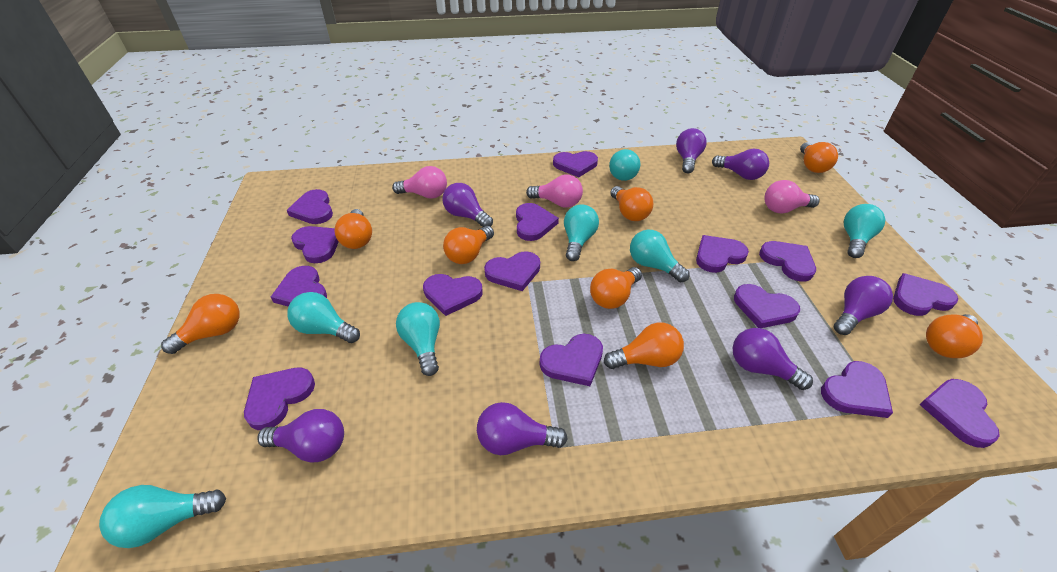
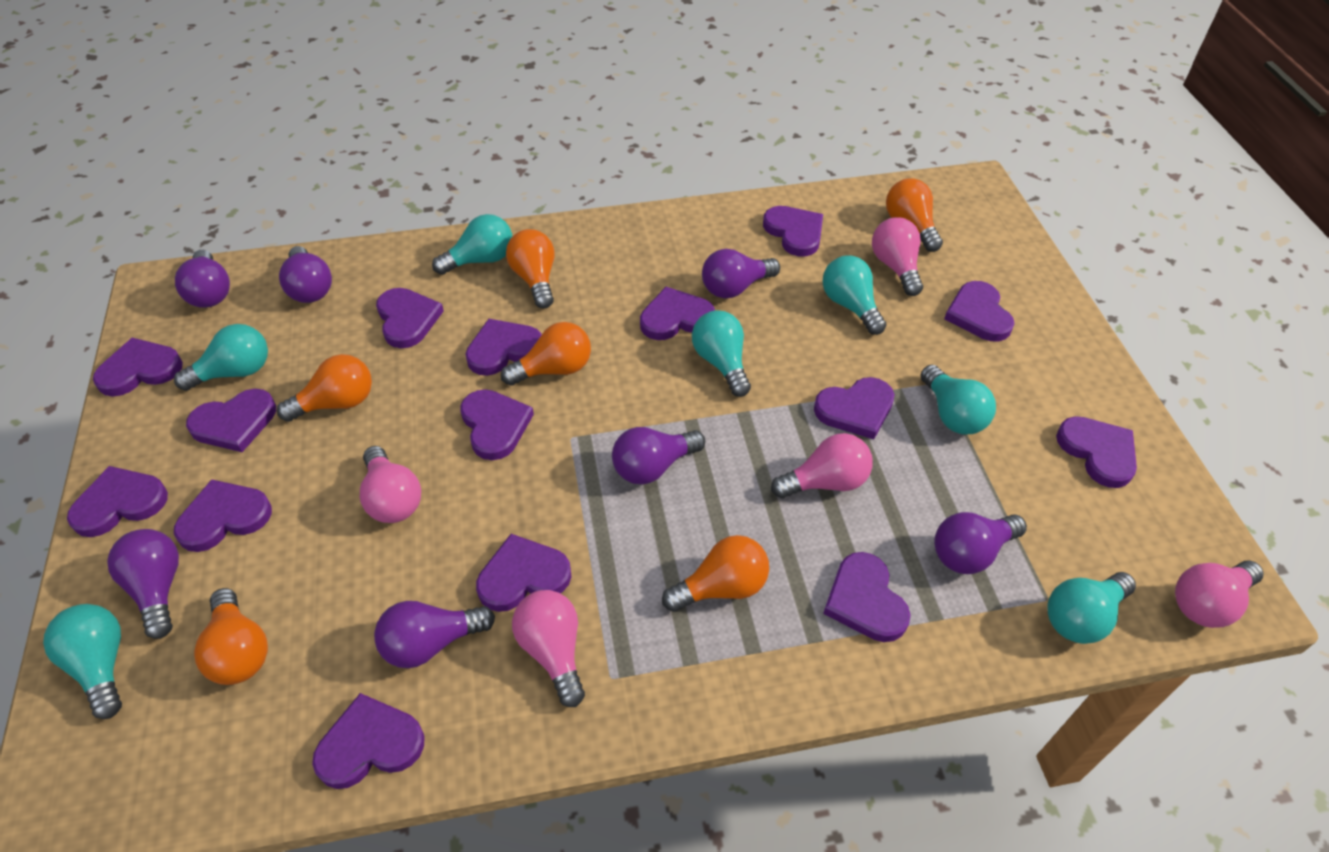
orange light bulb: [161,294,240,354] [334,209,372,249] [443,226,494,264] [590,267,642,309] [604,322,684,369] [610,186,653,221] [800,142,838,173] [926,314,983,358] = 8 -> [194,588,268,685] [277,354,372,422] [501,322,591,386] [506,229,555,308] [662,535,769,612] [886,178,943,252] = 6
pink light bulb: [392,166,447,199] [526,175,583,208] [764,180,820,214] = 3 -> [360,446,421,523] [512,590,585,707] [771,433,873,498] [872,217,923,296] [1175,560,1264,628] = 5

